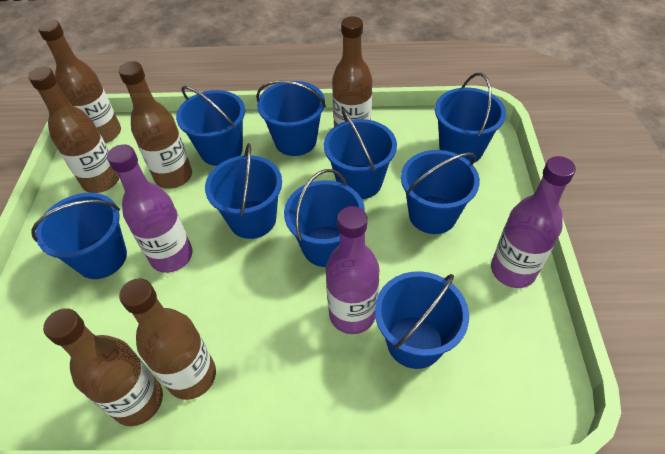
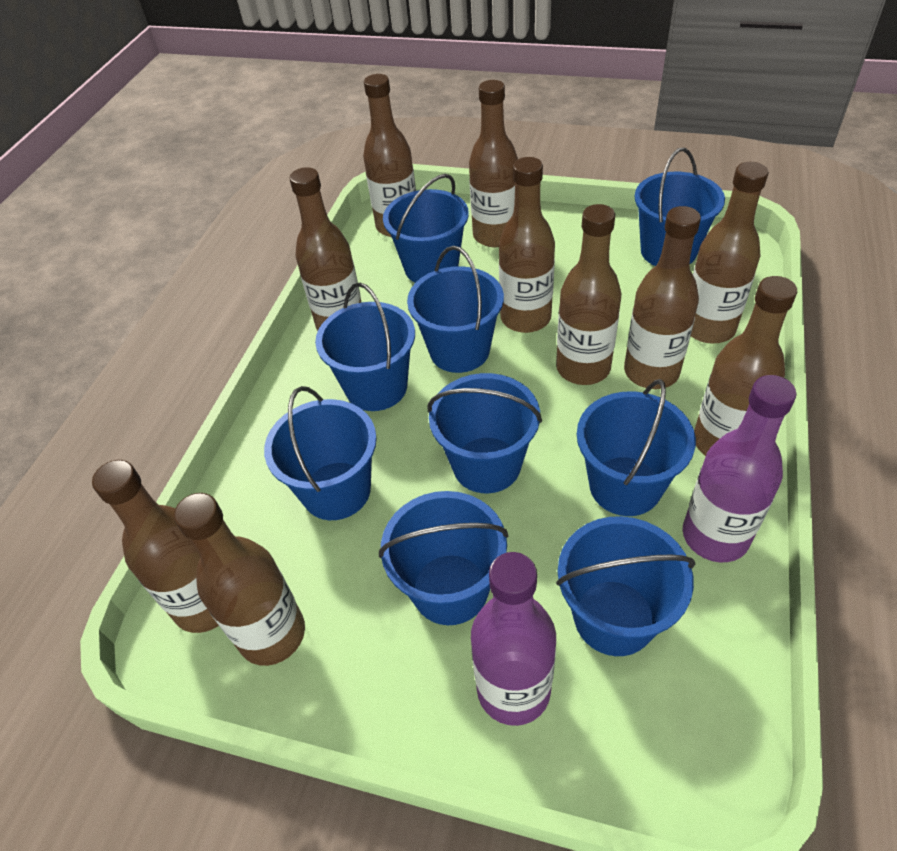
brown bottle: [28,67,119,193] [38,20,121,143] [43,308,163,426] [118,61,192,189] [119,278,216,400] [332,16,372,127] = 6 -> [92,460,219,633] [174,493,305,666] [289,167,362,331] [363,74,416,237] [469,80,518,247] [499,157,555,333] [556,204,622,385] [624,206,701,389] [691,162,769,343] [694,276,797,456] = 10
purple bottle: [107,144,193,273] [325,206,380,334] [491,156,576,288] = 3 -> [471,552,556,726] [683,375,797,562] = 2

